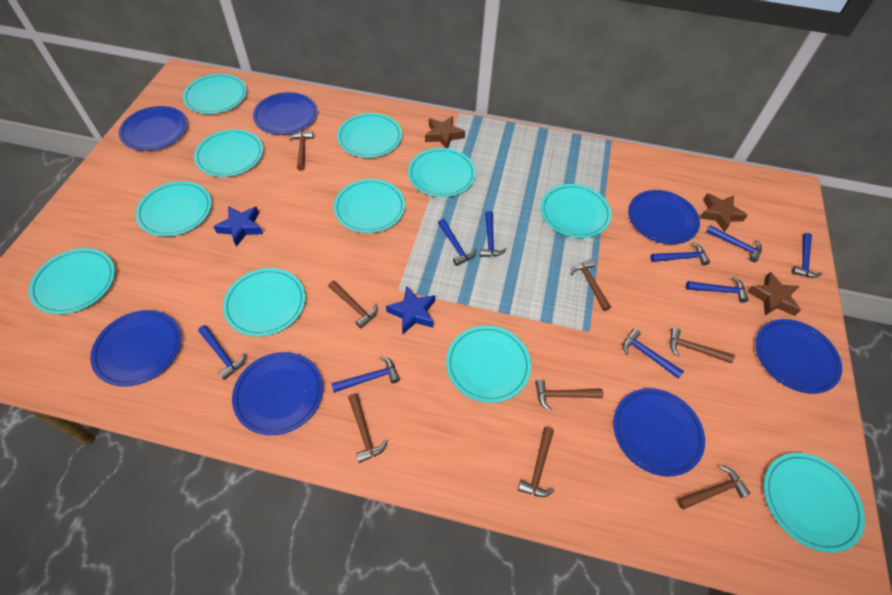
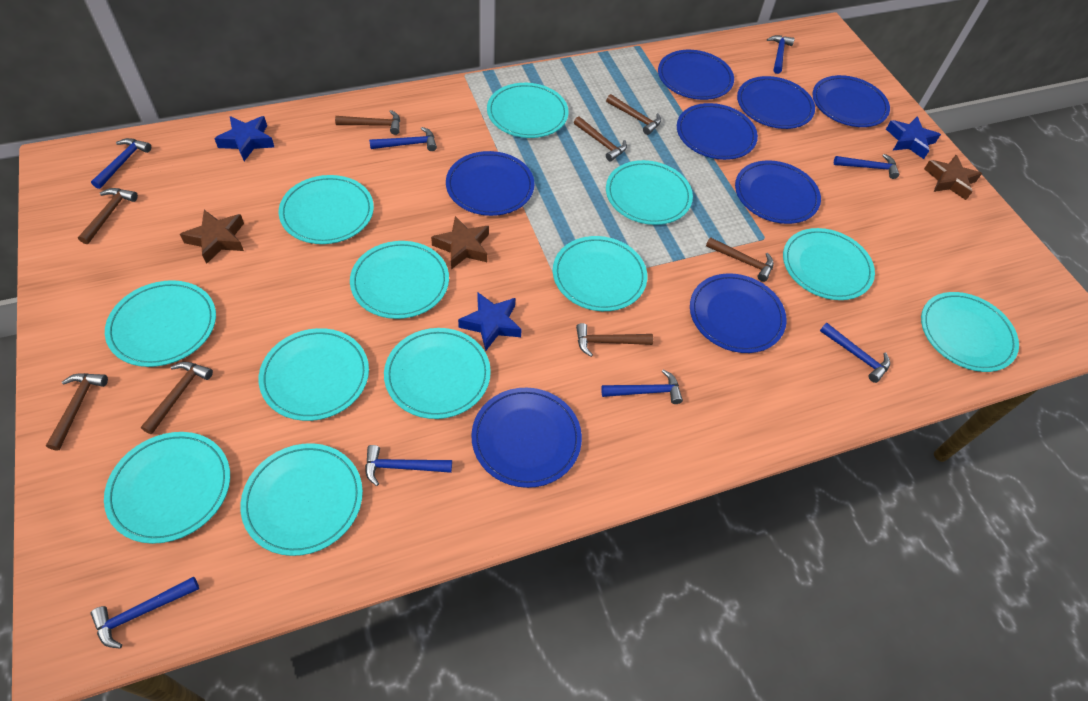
blue hammer: [198,325,246,380] [331,356,400,393] [438,219,476,266] [480,211,507,257] [623,328,684,379] [651,242,710,266] [686,277,749,303] [706,225,762,262] [791,233,822,278] = 9 -> [90,577,199,649] [91,138,151,189] [365,445,452,486] [369,127,437,151] [601,369,683,404] [767,35,795,74] [820,323,890,383] [834,154,899,179] = 8
blue plate: [90,310,181,387] [119,106,188,151] [232,352,323,435] [253,92,317,135] [613,388,705,477] [628,190,700,244] [755,319,842,394] = 7 -> [446,151,535,216] [471,388,582,488] [658,50,734,100] [677,103,758,160] [690,273,787,353] [735,160,821,224] [737,76,815,129] [812,75,890,127] = 8
blue star: [213,206,263,247] [386,286,435,334] = 2 -> [214,116,274,161] [458,292,522,351] [886,116,941,159] = 3
turquoise plate: [29,248,115,315] [135,181,212,236] [183,74,247,114] [194,129,263,177] [223,268,305,337] [334,179,405,233] [337,113,402,158] [408,148,476,197] [446,325,531,403] [541,184,612,238] [764,453,865,553] = 11 -> [104,432,230,544] [105,280,216,367] [240,443,363,556] [259,328,369,421] [278,175,374,244] [350,241,449,319] [384,328,491,419] [487,83,569,138] [553,236,647,311] [606,160,693,225] [783,228,875,300] [921,292,1019,372] = 12

